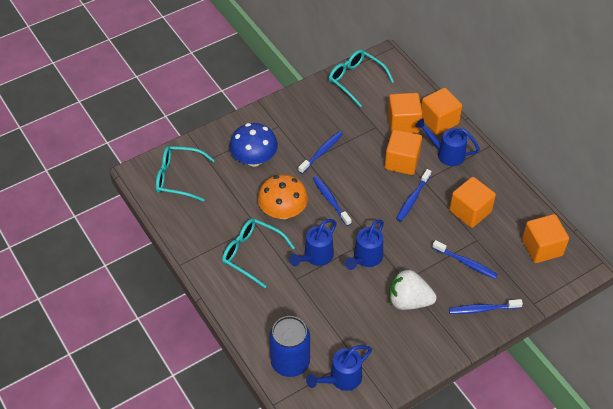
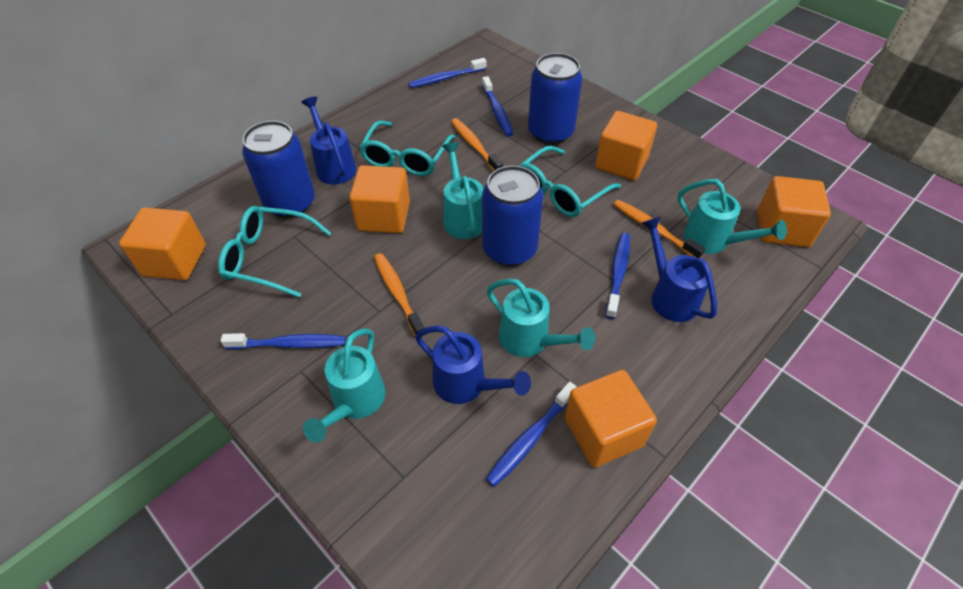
blue can: [269,316,310,377] = 1 -> [242,121,315,218] [482,166,543,266] [528,53,582,145] = 3
blue mushroom: [230,123,278,166] = 1 -> none = 0
blue watering can: [289,219,337,266] [306,345,372,391] [345,219,384,270] [415,119,480,166] = 4 -> [301,97,356,185] [415,326,531,404] [641,217,717,322] = 3
orange mushroom: [258,175,308,219] = 1 -> none = 0
orange toothbrush: none = 0 -> [374,253,424,336] [451,118,503,171] [613,200,705,258] = 3
turquoise watering can: none = 0 -> [303,329,385,442] [442,142,483,239] [487,279,595,357] [678,179,787,254] = 4
white strawberry: [389,270,436,310] = 1 -> none = 0

